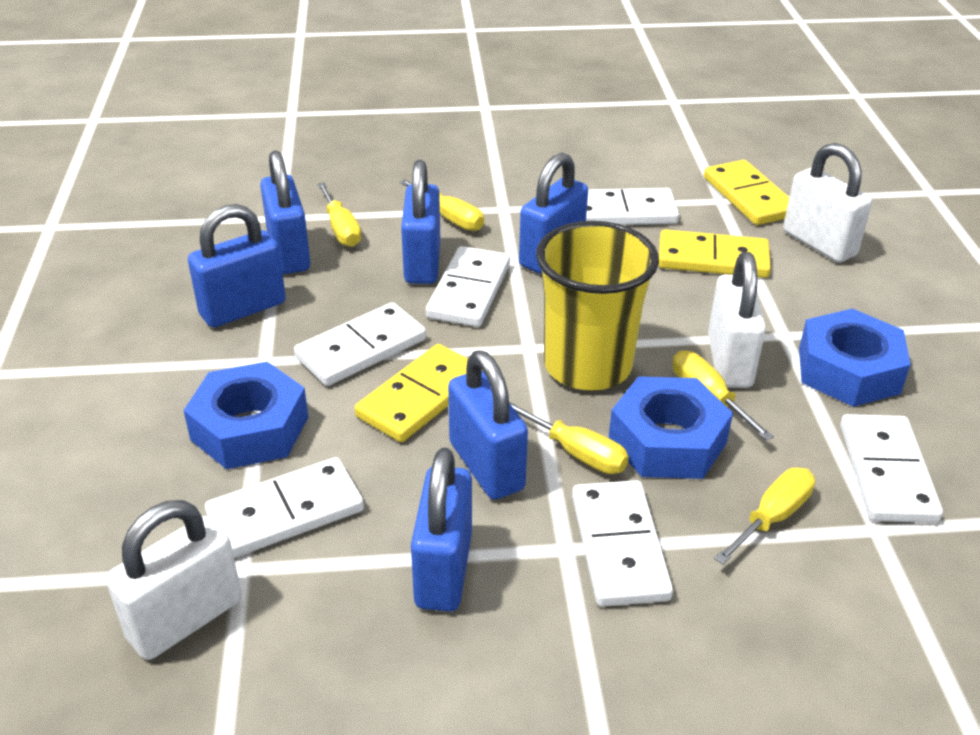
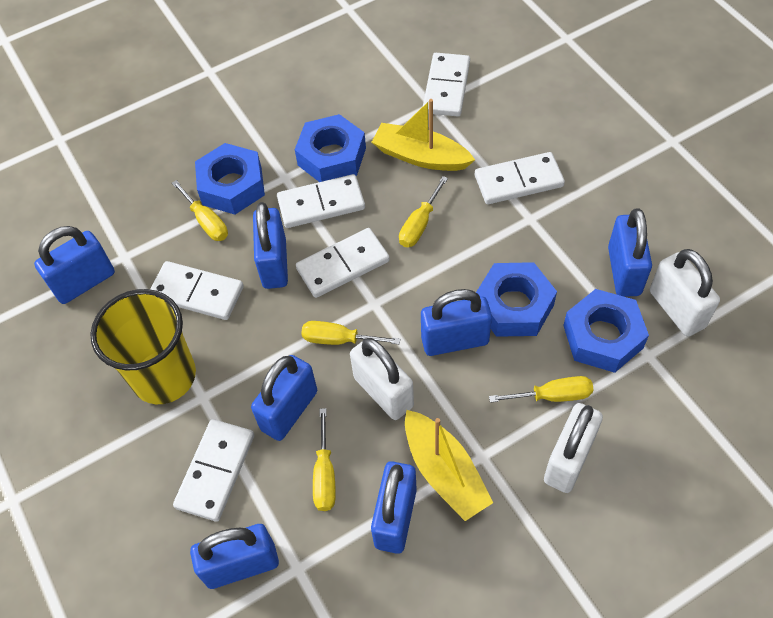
blue nut: [183,362,308,469] [609,376,733,479] [799,309,911,407] = 3 -> [195,143,265,214] [295,114,366,182] [476,262,557,337] [563,289,649,373] = 4
blue padlock: [188,204,286,327] [260,150,310,274] [401,160,440,284] [411,448,472,612] [448,350,528,500] [519,153,588,274] = 6 -> [34,226,115,304] [190,524,279,589] [251,355,317,441] [253,202,288,289] [371,461,417,554] [421,289,492,356] [608,208,652,297] = 7
yellow boat: none = 0 -> [372,99,475,171] [405,410,493,521] = 2
yellow domino: [355,344,483,442] [659,229,771,278] [704,160,789,225] = 3 -> none = 0

